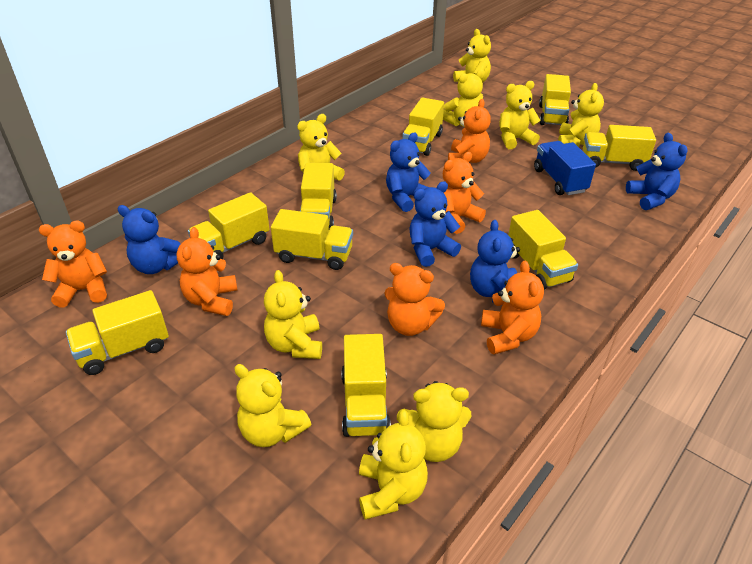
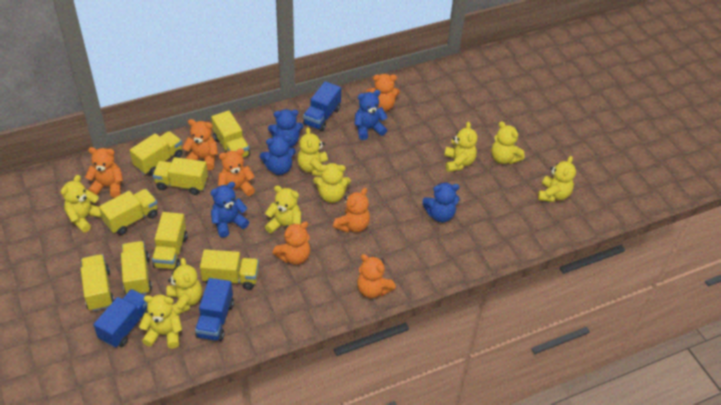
blue truck: [534,141,596,195] = 1 -> [93,289,148,348] [195,278,234,341] [303,81,341,131] = 3
orange teddy bear: [39,221,107,308] [177,227,237,316] [384,263,445,336] [443,152,486,234] [448,99,491,163] [481,261,544,354] = 6 -> [85,147,123,198] [183,119,218,170] [218,149,255,196] [273,221,310,265] [333,188,370,233] [357,254,396,298] [366,74,400,112] = 7
yellow truck: [66,290,169,375] [188,192,270,259] [271,209,353,270] [300,163,337,229] [341,334,391,437] [402,97,444,156] [508,210,578,290] [539,74,571,125] [583,125,656,171] = 9 -> [81,254,114,311] [99,189,158,235] [121,241,152,295] [130,131,183,176] [152,212,187,269] [153,157,208,195] [200,249,259,290] [211,110,250,158] = 8

